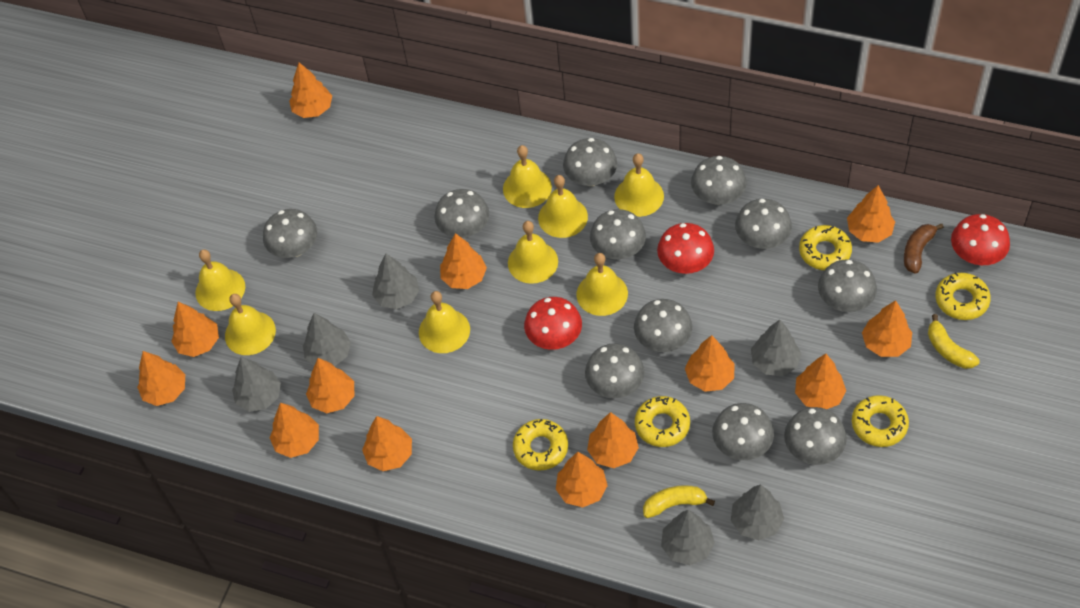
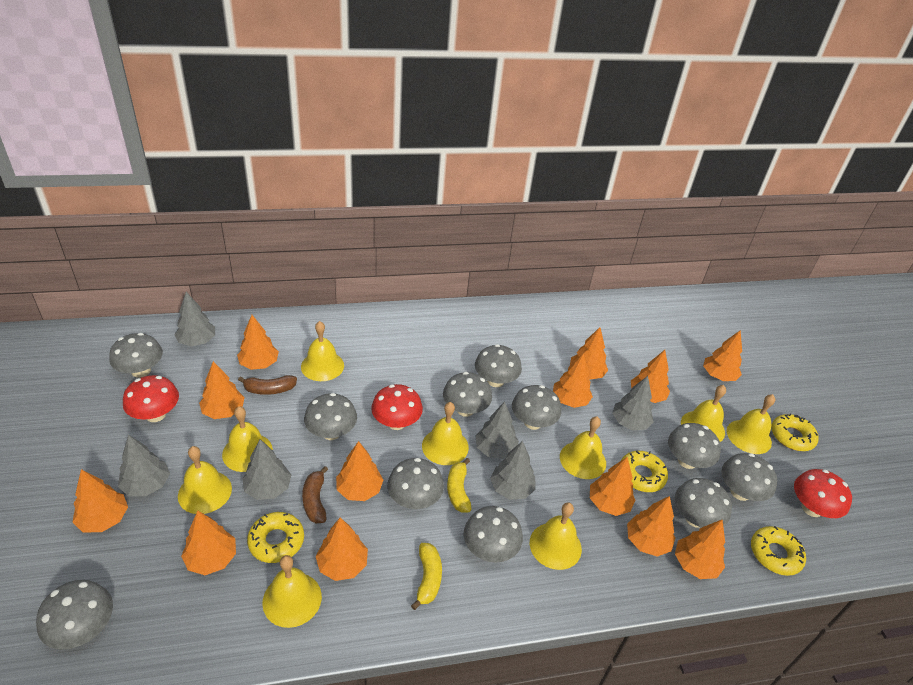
brown banana: [904,224,944,274] = 1 -> [238,375,297,395] [302,466,328,523] = 2
yellow bell: [195,249,245,311] [225,294,276,355] [419,291,470,353] [503,145,552,208] [508,221,558,284] [538,175,588,238] [577,253,628,316] [614,153,664,217] = 8 -> [178,446,232,514] [222,406,273,472] [262,555,322,628] [301,321,344,381] [422,402,469,465] [530,502,582,570] [560,417,606,479] [681,385,726,442] [727,394,775,454] = 9
yellow donut: [513,419,568,471] [635,396,690,447] [799,225,852,270] [852,395,909,447] [935,272,991,320] = 5 -> [247,512,304,563] [621,451,668,492] [751,526,806,576] [771,413,819,451] = 4

